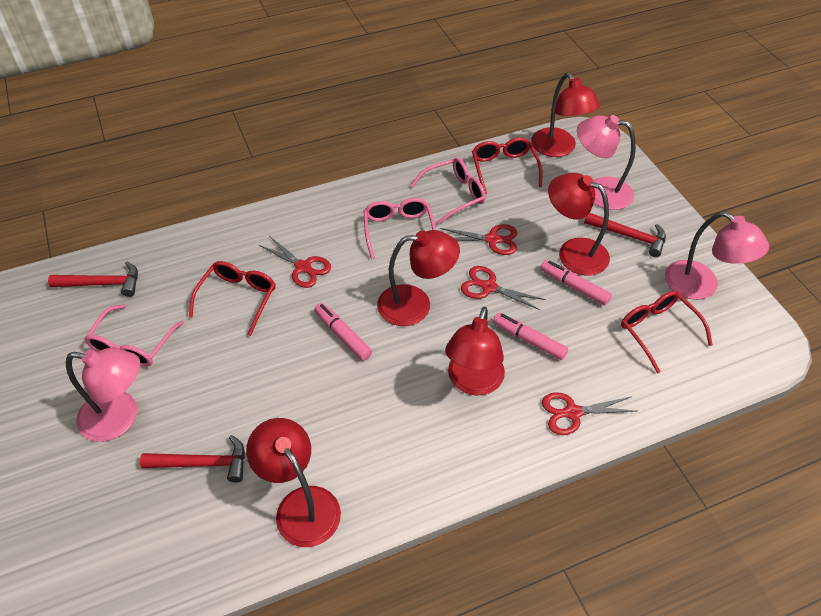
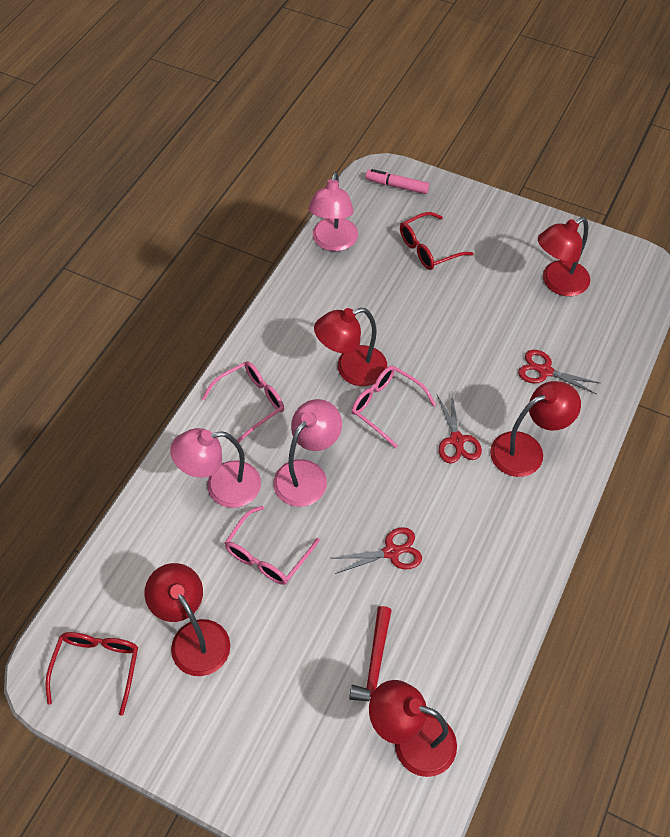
pink marker: [314,303,372,361] [493,313,568,360] [540,260,612,305] = 3 -> [366,169,429,194] = 1
red glasses: [189,261,276,336] [472,137,542,194] [621,291,713,373] = 3 -> [46,632,138,716] [400,212,474,270] = 2
red hammer: [48,262,138,297] [140,435,245,483] [584,213,666,257] = 3 -> [349,606,392,701] = 1
red scissors: [259,237,331,288] [440,224,517,255] [461,266,546,311] [542,392,636,435] = 4 -> [333,527,422,574] [437,394,482,463] [518,350,600,394] = 3

